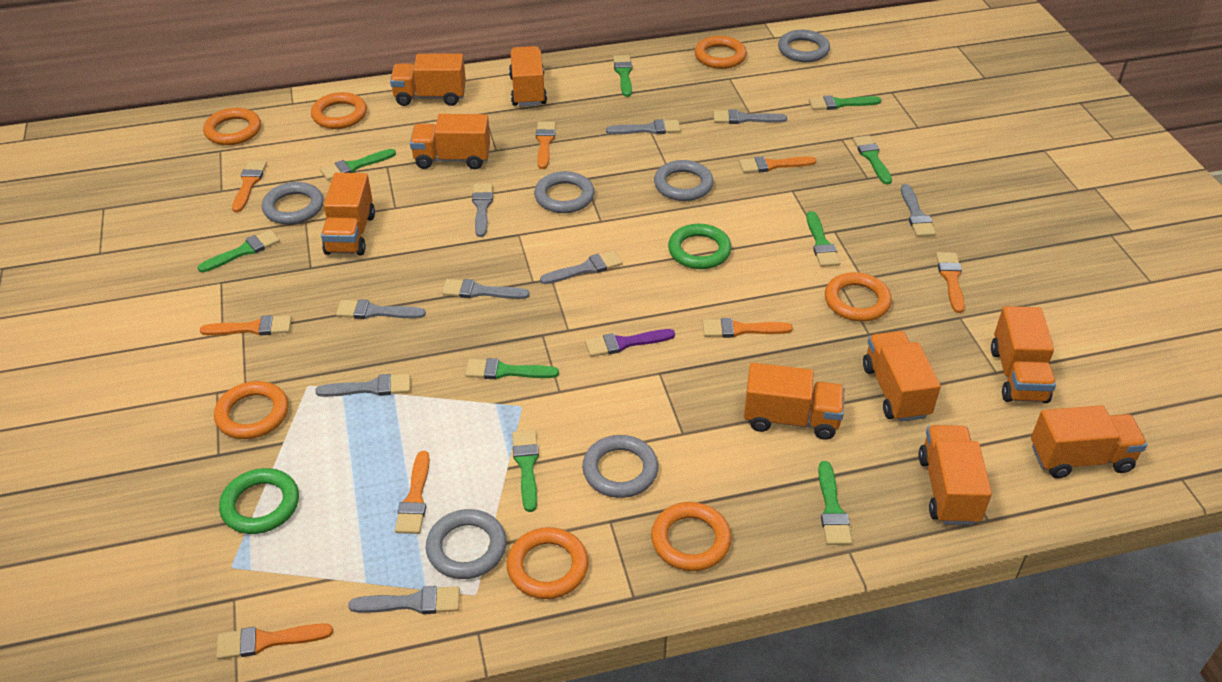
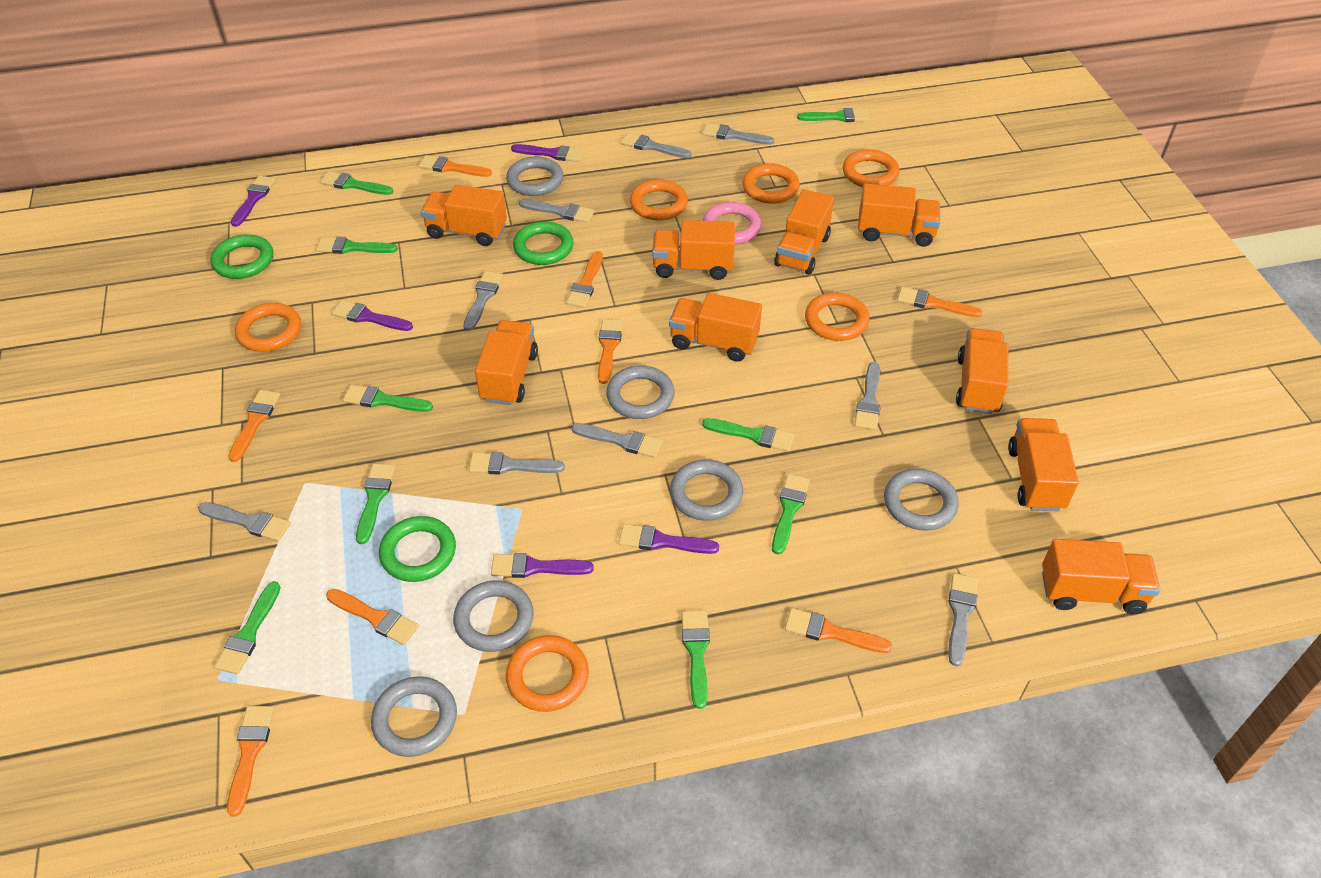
green ring: [219,468,299,534] [668,224,732,269] = 2 -> [210,234,273,279] [379,516,456,582] [513,221,574,265] = 3
orange ring: [203,108,261,145] [214,381,289,439] [311,92,367,129] [507,527,589,599] [651,502,732,571] [695,36,747,69] [825,272,892,322] = 7 -> [235,303,301,352] [506,635,589,712] [630,179,688,220] [742,163,800,204] [805,292,870,341] [843,149,899,187] = 6
pink ring: none = 0 -> [703,202,762,244] = 1
purple brush: [585,329,675,357] = 1 -> [231,176,276,227] [332,300,413,331] [491,553,594,578] [511,144,584,162] [619,524,719,554] = 5

